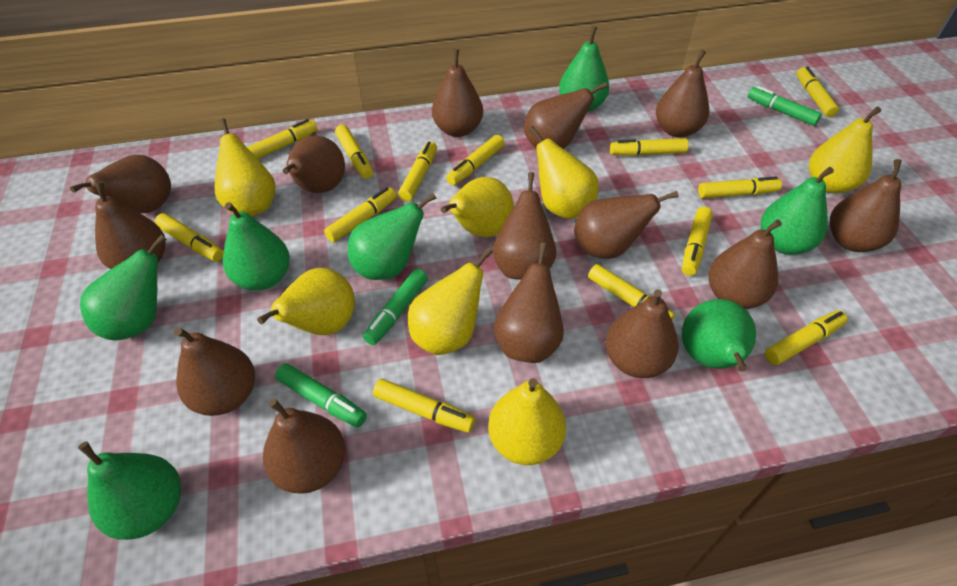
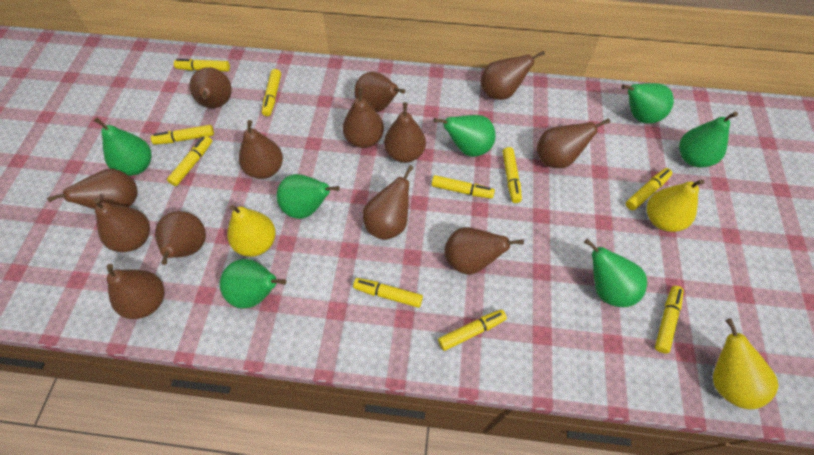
brown pear: [70,155,171,213] [95,181,166,269] [174,328,255,416] [263,399,345,494] [282,136,345,193] [432,49,483,137] [493,172,556,280] [494,243,564,363] [524,82,607,149] [574,191,678,259] [605,289,678,378] [656,50,709,137] [709,219,782,309] [830,159,902,252] = 14 -> [47,169,137,209] [94,198,150,252] [107,264,165,319] [155,211,206,265] [189,67,232,108] [239,120,283,179] [343,87,384,148] [354,72,405,112] [363,165,414,240] [384,102,426,163] [444,227,524,275] [481,51,545,100] [537,118,610,168] = 13
green marker: [275,363,367,428] [363,269,428,345] [747,86,822,126] = 3 -> none = 0
yellow marker: [155,213,224,262] [247,119,318,159] [324,187,397,242] [335,125,373,179] [373,379,475,433] [398,141,437,201] [446,135,505,185] [588,264,675,320] [610,138,689,156] [682,207,713,276] [698,176,782,198] [765,310,848,365] [797,66,839,117] = 13 -> [151,125,214,145] [167,135,212,186] [174,59,230,72] [262,69,281,116] [353,278,423,308] [432,175,495,199] [438,309,507,351] [502,147,522,203] [625,168,672,210] [655,286,684,353] = 10
yellow pear: [215,119,276,216] [257,268,355,335] [408,247,493,355] [441,177,514,237] [488,378,566,465] [529,126,599,219] [809,107,881,193] = 7 -> [227,205,276,257] [647,179,704,232] [713,318,778,409] = 3

